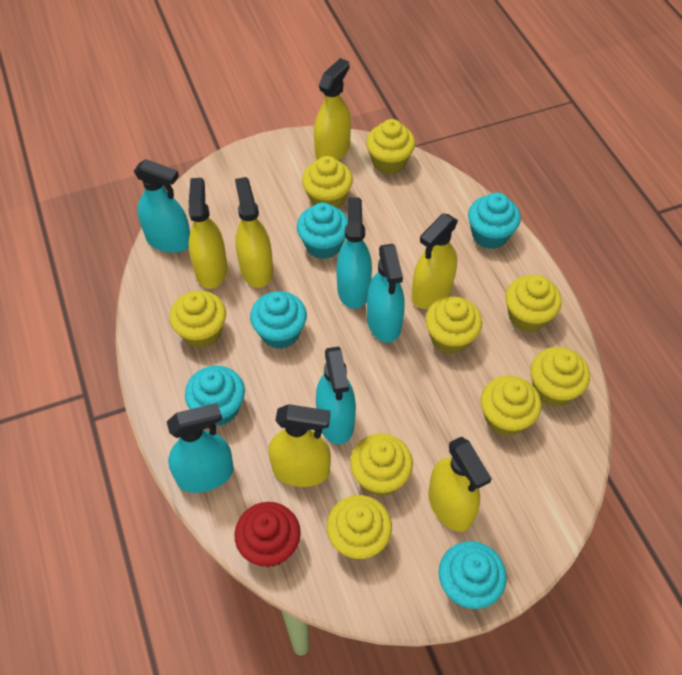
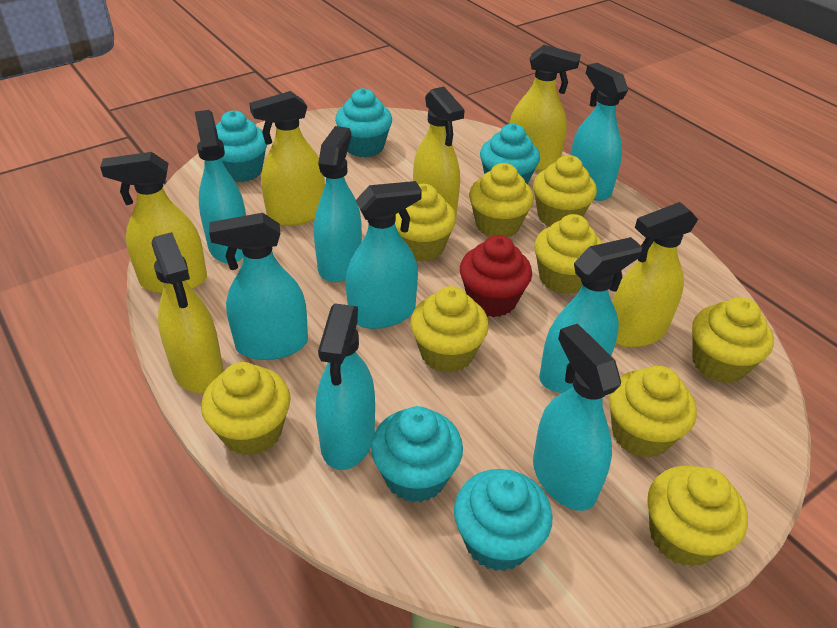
turquoise spray bottle: [134,159,190,253] [167,403,234,493] [316,346,356,444] [336,197,372,309] [367,244,405,343] = 5 -> [195,110,246,263] [209,213,308,360] [314,126,362,282] [316,304,375,470] [346,181,422,329] [533,324,621,511] [539,237,642,393] [570,63,628,201] = 8

